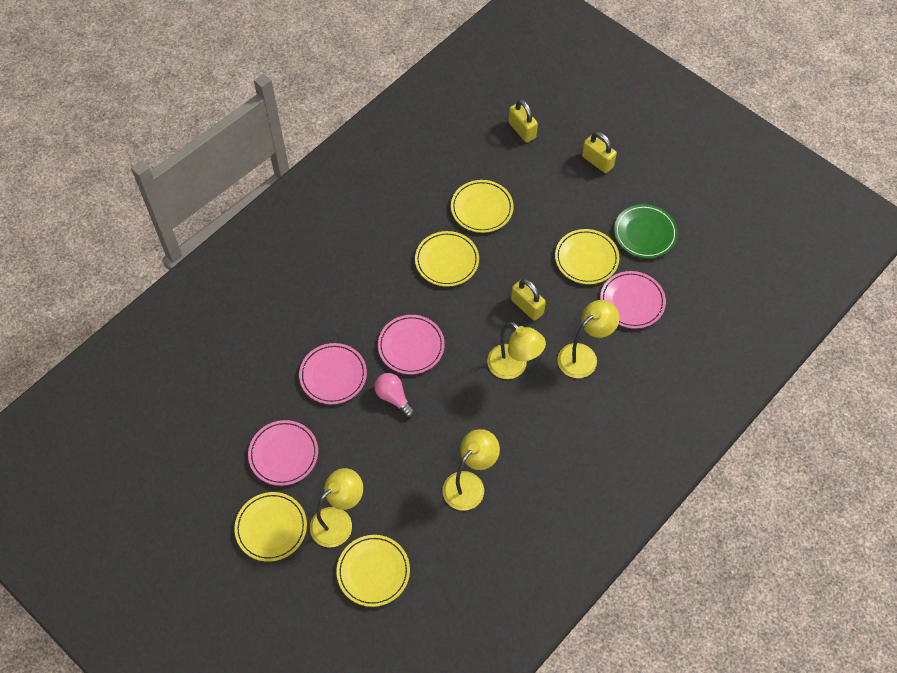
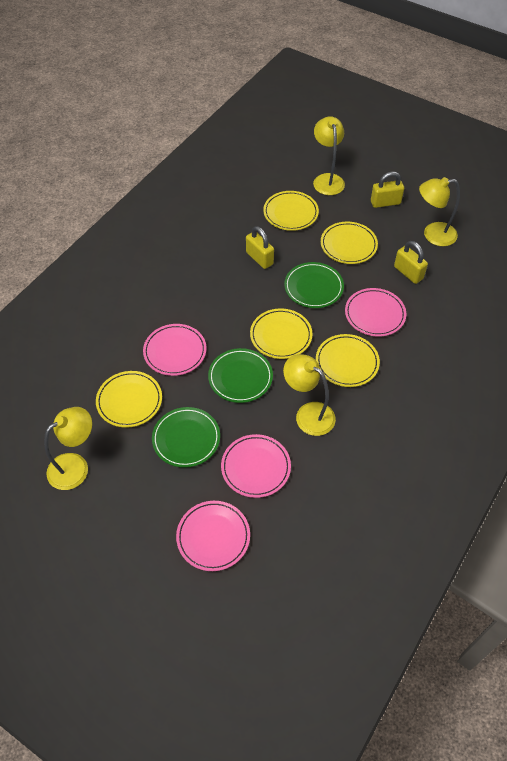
green plate: [614,204,678,258] = 1 -> [152,407,220,468] [208,348,273,403] [284,262,344,308] = 3
pink light bulb: [374,373,415,417] = 1 -> none = 0

